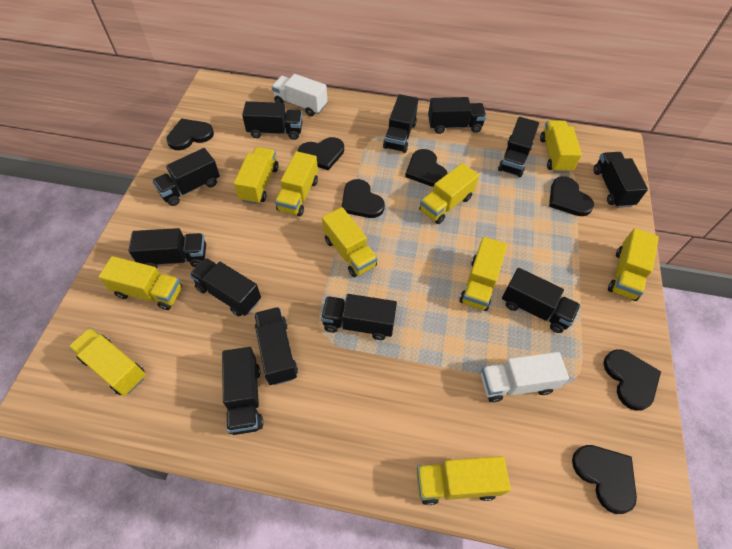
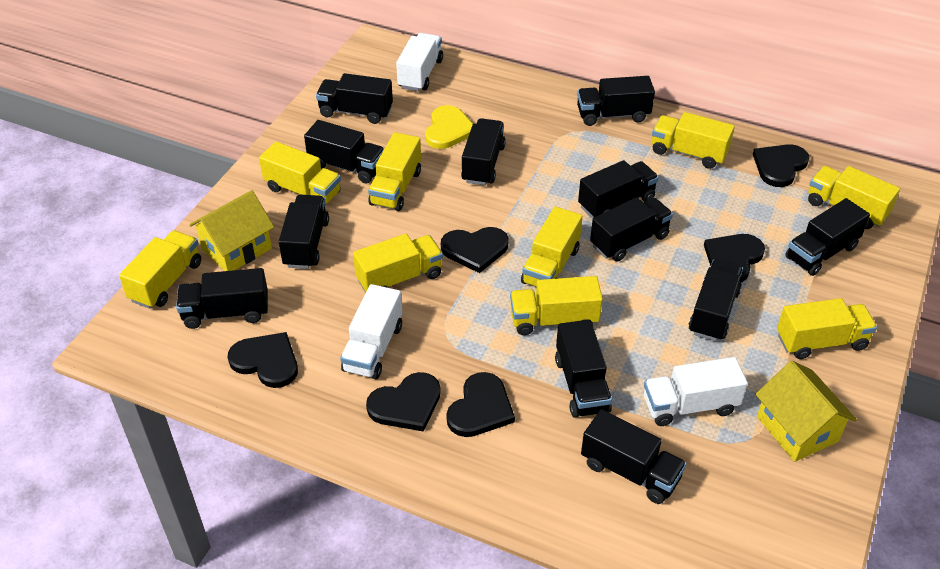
black heart: [166,118,214,150] [298,137,344,170] [342,179,385,218] [405,149,448,187] [549,176,594,216] [572,445,637,514] [603,349,661,411] = 7 -> [228,332,298,388] [366,372,441,432] [441,227,509,273] [446,372,515,437] [704,234,765,282] [753,144,809,187] = 6
white truck: [272,74,327,116] [481,352,569,402] = 2 -> [340,284,402,379] [396,33,443,91] [644,357,748,426] = 3
yellow heart: none = 0 -> [425,105,473,149] = 1
yellow house: none = 0 -> [189,190,274,271] [756,361,857,462] = 2
yellow truck: [68,328,146,396] [98,256,182,310] [234,147,279,204] [275,151,318,216] [322,207,377,277] [416,456,511,505] [419,163,479,224] [459,237,507,311] [540,120,582,173] [608,228,659,301] = 10 -> [119,230,201,309] [259,142,341,204] [353,234,443,293] [368,132,421,211] [510,276,603,335] [521,207,583,287] [652,112,735,169] [777,298,877,359] [808,166,900,229] = 9

